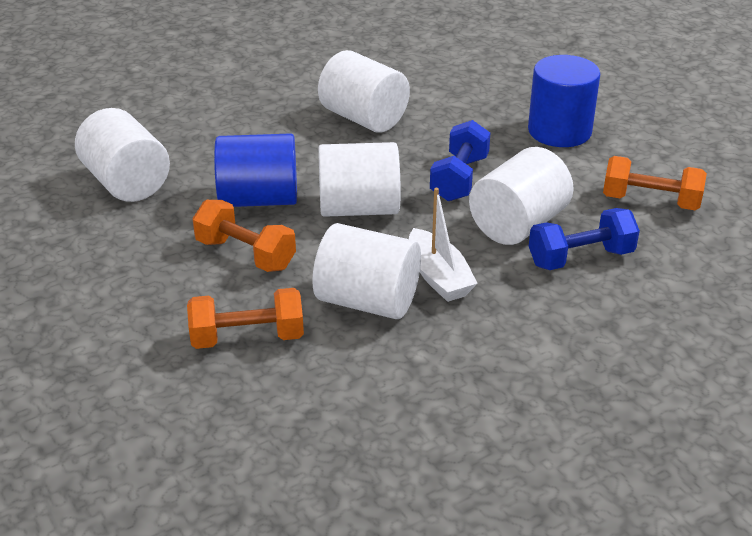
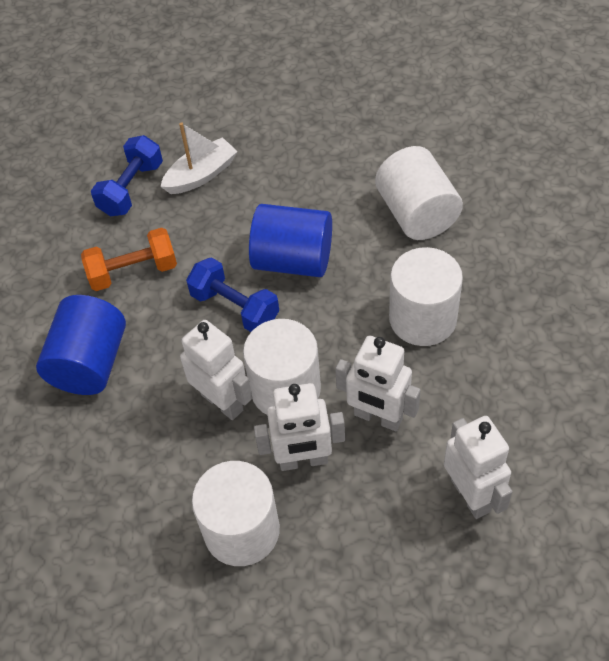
orange dumbbell: [187,288,304,349] [192,200,296,272] [603,156,707,210] = 3 -> [81,228,177,291] = 1
white cylinder: [75,108,170,202] [312,223,421,319] [318,50,410,133] [318,142,401,217] [469,147,574,245] = 5 -> [192,461,280,566] [243,319,321,415] [375,146,463,240] [389,247,463,346] = 4
white robot: none = 0 -> [180,320,252,420] [254,383,345,471] [335,336,421,431] [444,416,513,519] = 4

